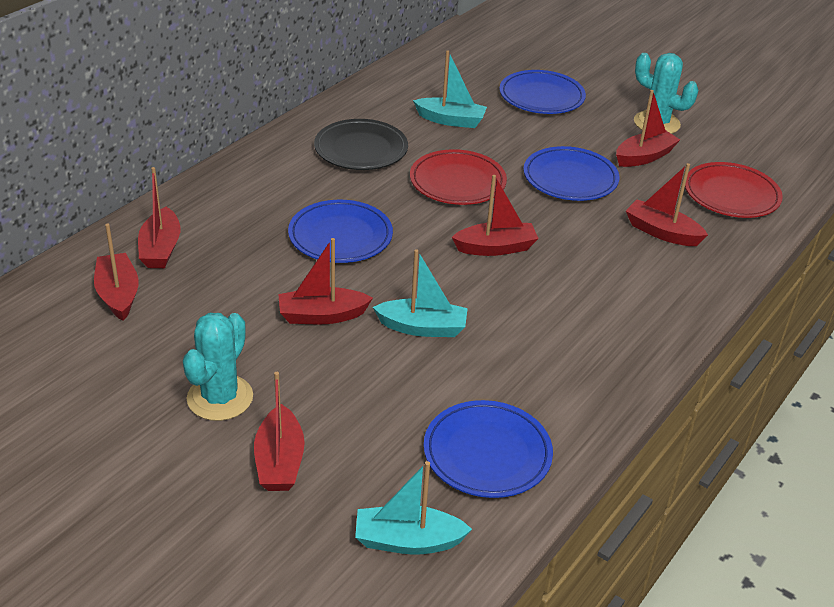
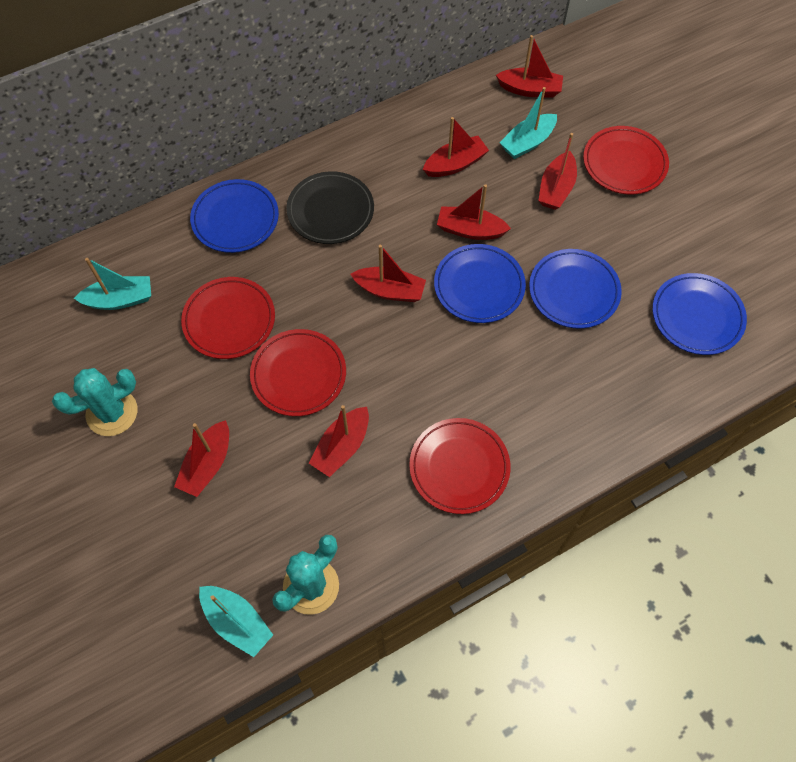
red plate: [410,149,507,205] [685,162,783,218] = 2 -> [181,277,275,359] [250,329,346,416] [409,418,510,514] [583,126,669,194] = 4

